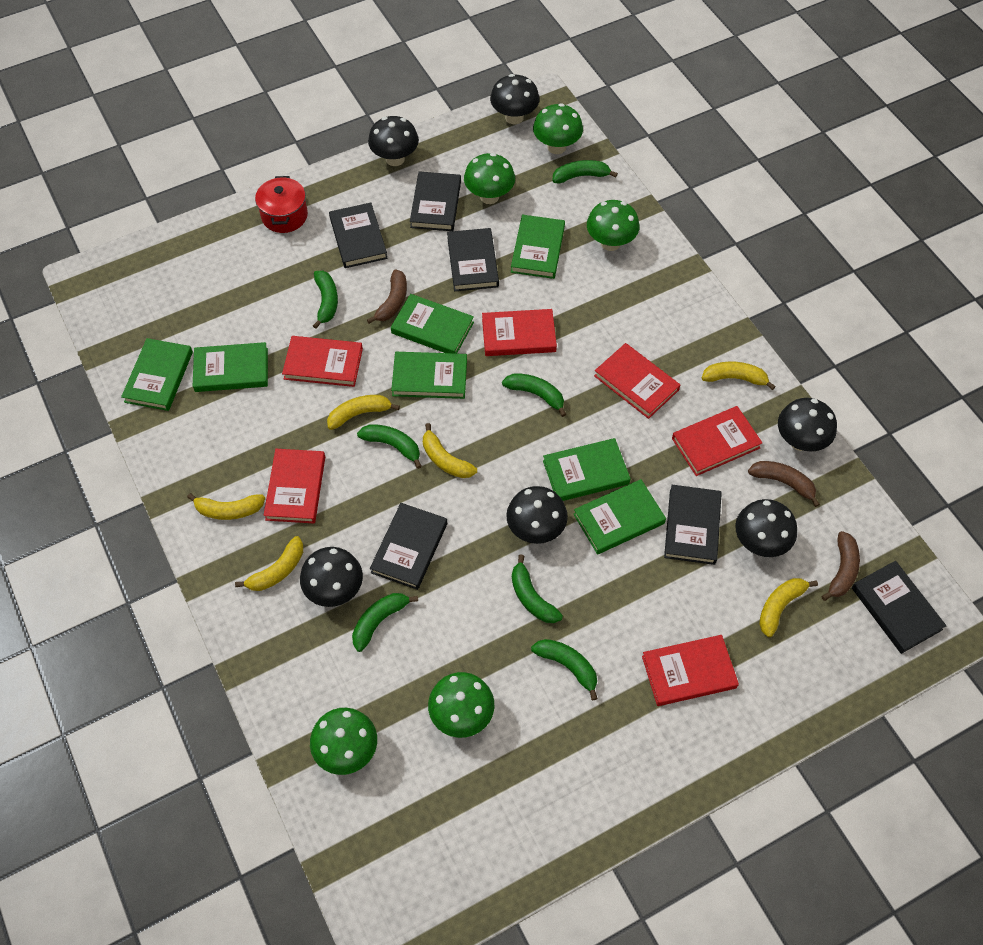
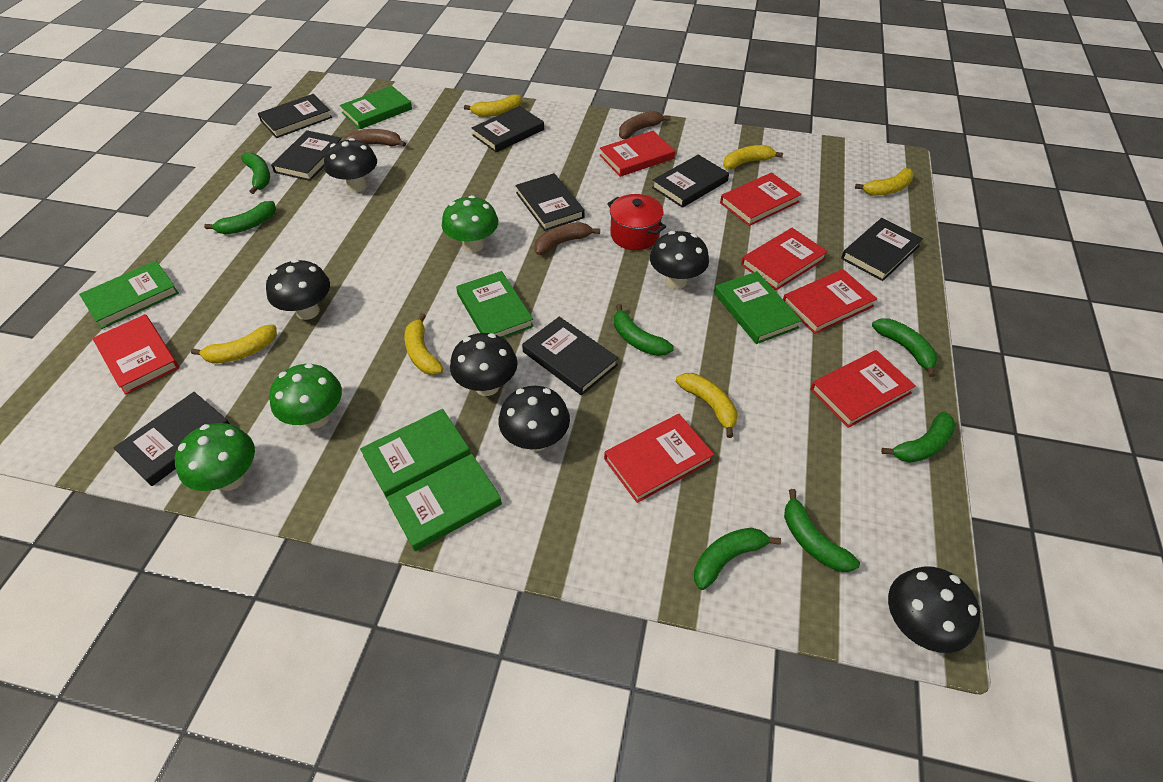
black book: [329,203,388,268] [370,503,447,590] [410,171,461,231] [447,228,499,291] [664,485,722,565] [852,561,946,654] = 6 -> [113,392,230,486] [258,94,332,138] [271,130,342,181] [472,106,544,153] [515,173,585,231] [522,317,618,395] [652,155,729,208] [841,218,923,281] = 8
green book: [121,338,193,411] [193,342,268,392] [391,294,474,354] [391,352,467,399] [511,215,565,279] [543,438,631,501] [573,479,666,555] = 7 -> [79,260,179,329] [340,86,412,129] [360,409,470,497] [386,454,502,551] [456,271,534,338] [714,271,802,344] = 6
green mushroom: [310,708,377,775] [428,672,494,738] [464,153,515,204] [533,103,583,154] [587,200,639,251] = 5 -> [175,423,255,491] [269,363,342,429] [442,195,498,253] = 3
red book: [263,449,325,523] [282,336,363,387] [482,309,557,356] [594,343,680,419] [642,635,739,706] [672,406,762,476] = 6 -> [92,314,179,395] [600,131,675,177] [604,414,714,503] [720,172,802,226] [741,228,828,290] [783,269,877,334] [810,350,916,428] = 7

